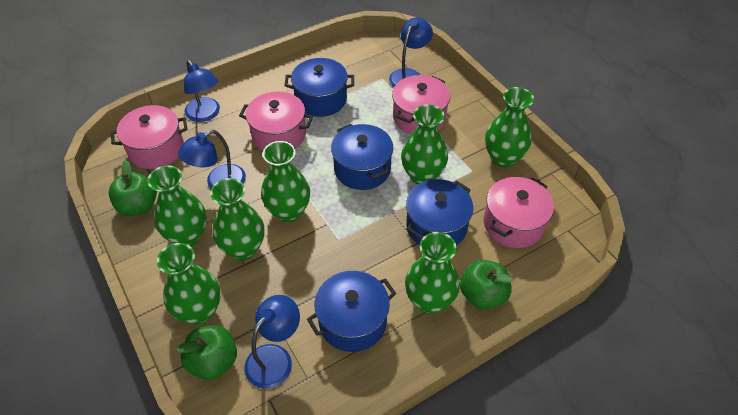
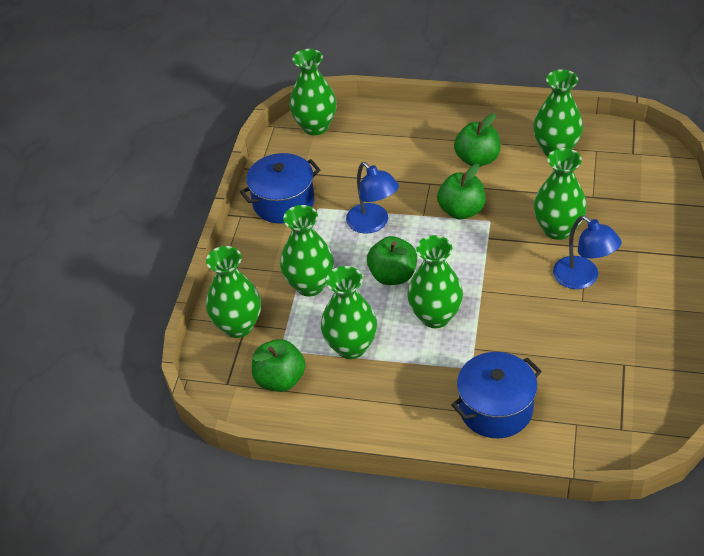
blue lamp: [178,130,246,188] [184,60,220,122] [244,295,300,389] [389,18,433,87] = 4 -> [346,162,399,234] [553,216,622,289] = 2
blue pot: [284,58,354,117] [307,271,396,352] [331,124,393,190] [406,179,473,246] = 4 -> [240,153,320,224] [451,352,542,438] = 2
green apple: [109,160,157,216] [176,325,237,380] [460,260,514,310] = 3 -> [252,339,306,392] [367,236,417,285] [437,164,486,220] [454,113,501,167] = 4
pink pot: [111,105,188,169] [239,91,313,151] [392,75,450,134] [484,177,554,248] = 4 -> none = 0

